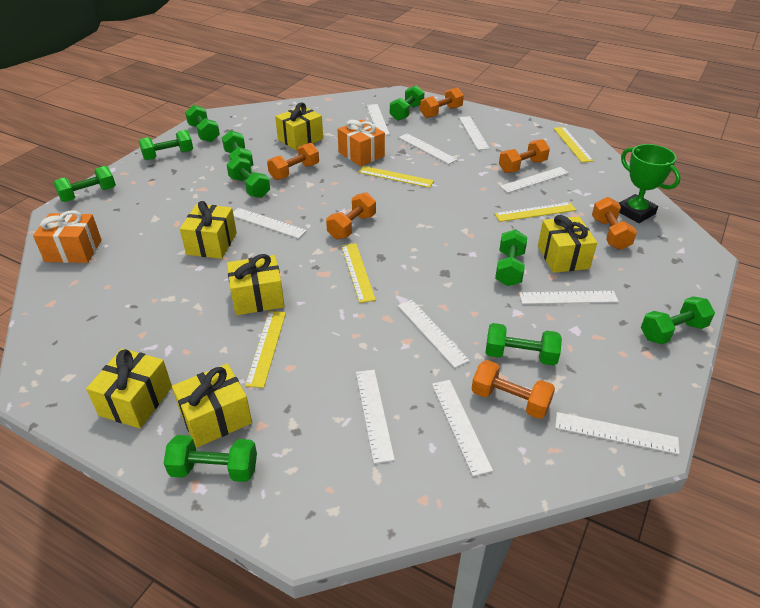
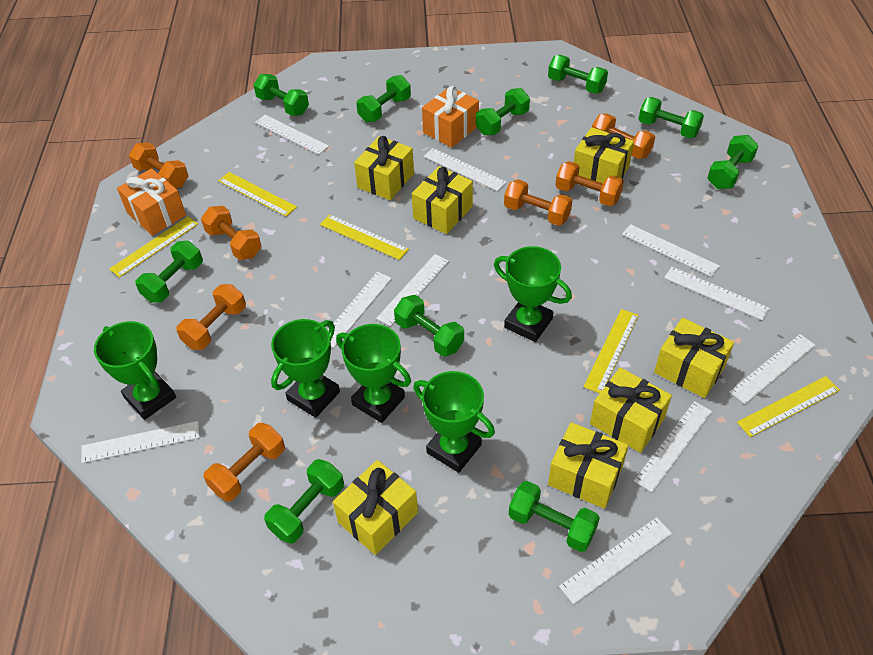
green trophy: [619,144,681,223] = 1 -> [94,321,176,420] [271,319,340,418] [336,324,411,423] [413,371,495,473] [494,246,572,342] = 5
orange dumbbell: [267,143,319,180] [326,192,376,239] [420,87,464,118] [471,360,555,419] [499,139,550,173] [592,197,637,250] = 6 -> [129,143,189,188] [176,284,246,350] [201,206,261,260] [203,423,285,501] [504,179,573,226] [555,161,624,206] [592,114,655,159] = 7
yellow gift: [86,348,172,428] [172,363,252,447] [180,201,237,259] [227,254,285,315] [275,103,323,150] [538,215,597,273] = 6 -> [333,460,418,555] [354,136,414,200] [412,166,473,234] [548,422,629,509] [574,127,634,184] [590,367,672,453] [654,318,734,398] = 7

